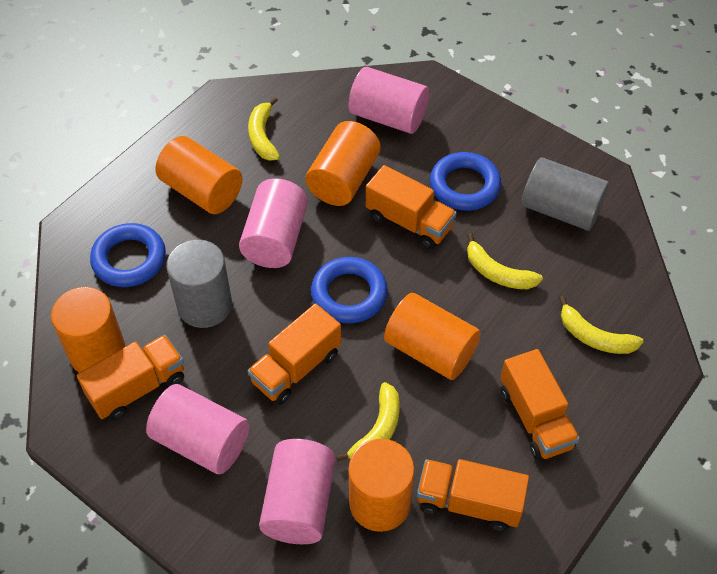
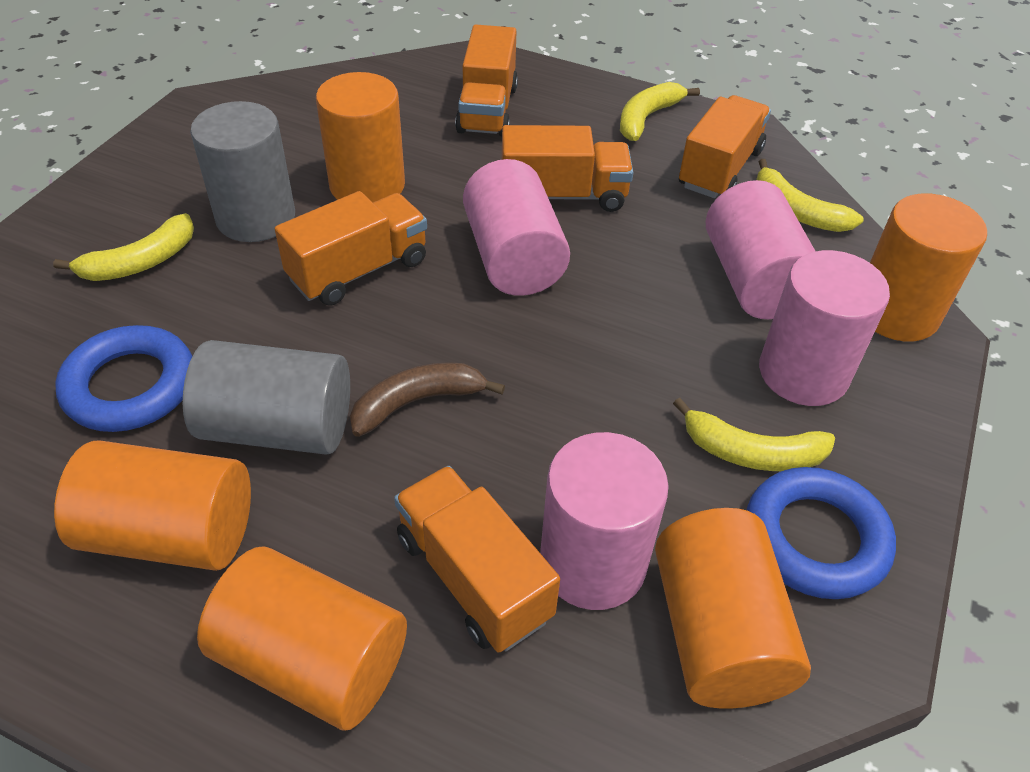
blue ring: [90,223,166,287] [311,257,388,323] [430,152,501,211] = 3 -> [55,325,192,432] [747,467,896,599] = 2
brown banana: none = 0 -> [350,362,505,437] = 1

